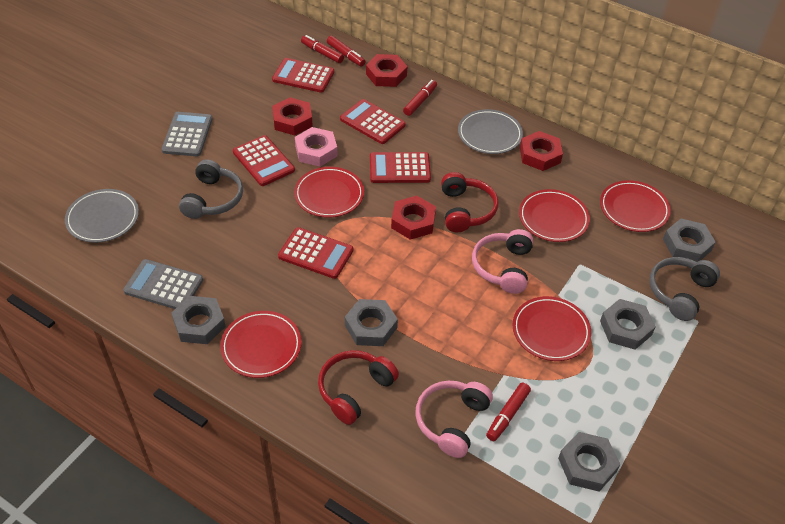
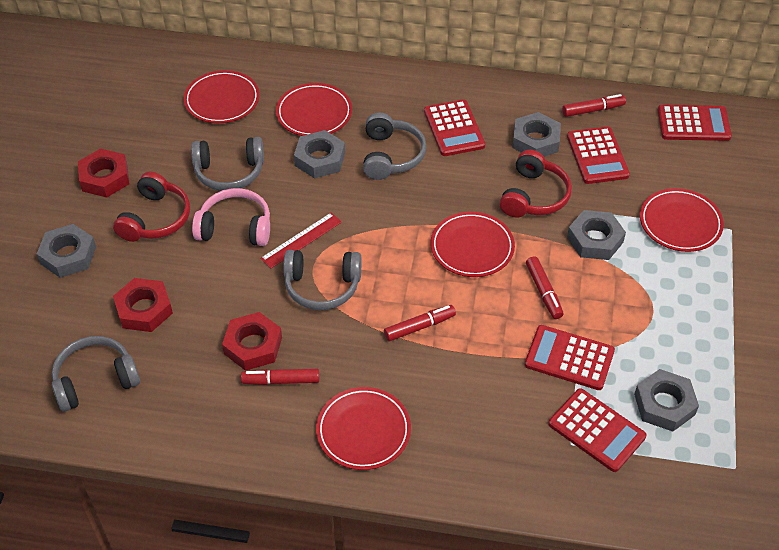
grey calculator: [123,259,203,309] [161,112,213,156] = 2 -> none = 0
grey headphones: [179,159,243,219] [649,257,720,321] = 2 -> [52,336,140,412] [191,137,264,191] [283,250,361,310] [363,113,427,180] = 4
grey plate: [65,189,139,243] [458,109,523,154] = 2 -> none = 0
pink headphones: [415,381,493,458] [472,229,533,294] = 2 -> [192,188,270,246] = 1
pink nut: [295,127,338,167] = 1 -> none = 0
red nut: [272,97,313,135] [366,54,407,87] [391,196,436,240] [520,131,563,171] = 4 -> [78,148,129,197] [113,278,173,332] [222,312,282,371] = 3
red ruler: none = 0 -> [260,213,342,269] = 1

